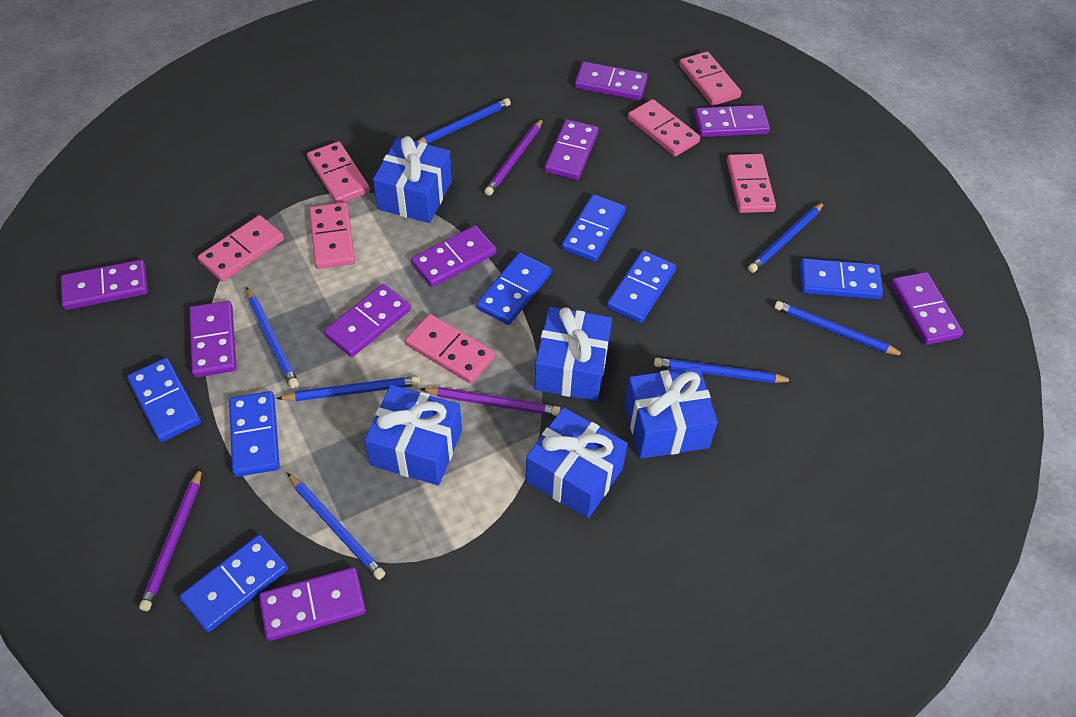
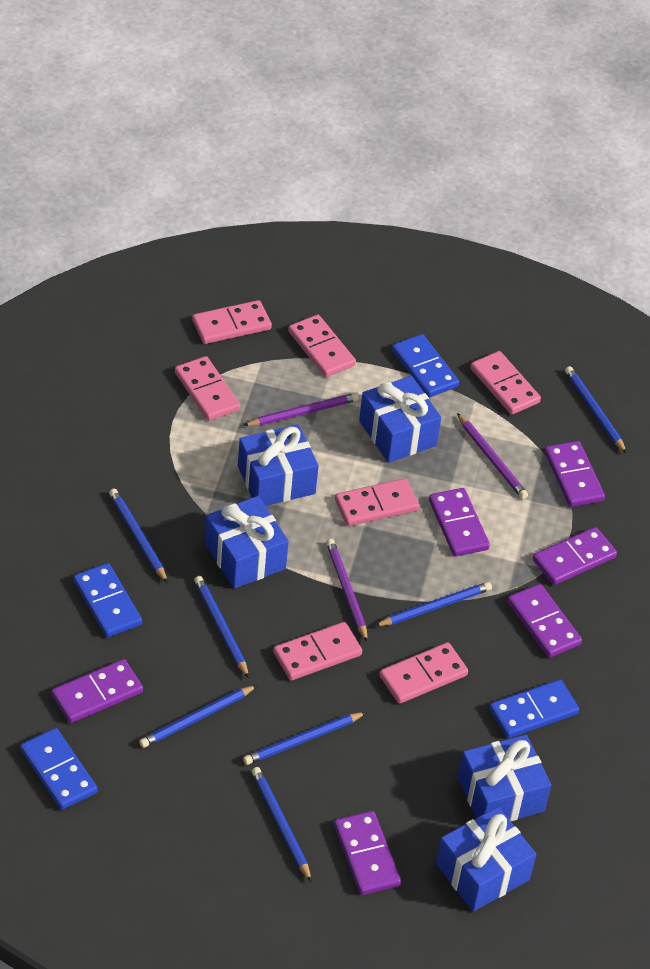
blue domino: [127,358,201,442] [179,535,288,632] [229,391,280,477] [476,253,551,325] [562,194,626,262] [607,251,676,323] [800,258,883,299] = 7 -> [20,728,98,810] [74,563,142,637] [392,334,459,397] [489,679,579,738] = 4
purple domino: [61,260,148,310] [189,301,237,377] [259,567,366,641] [324,284,411,357] [411,225,496,287] [544,119,599,180] [575,62,648,100] [694,105,770,137] [891,272,963,345] = 9 -> [52,659,143,723] [334,811,401,895] [429,488,490,557] [508,584,582,658] [533,527,617,585] [545,441,605,507] = 6

